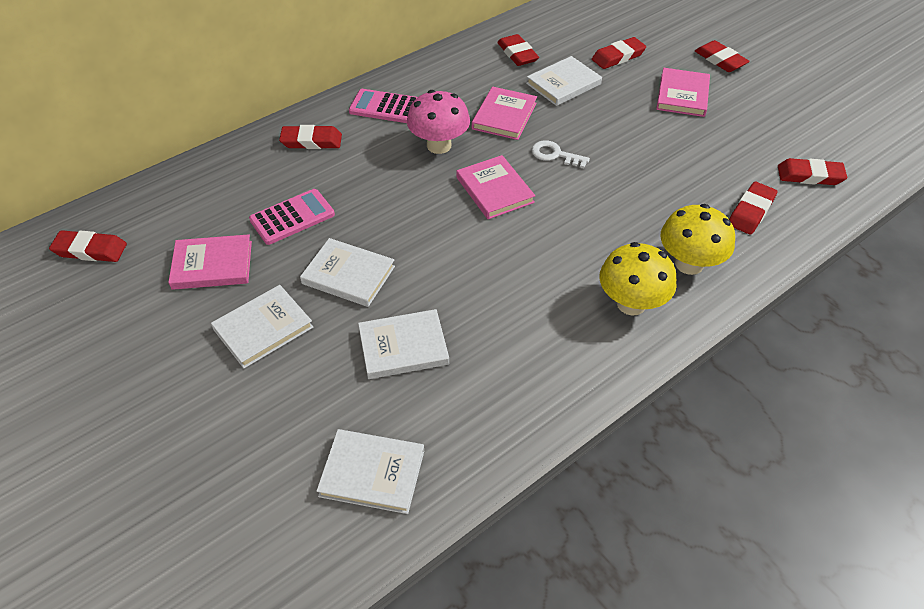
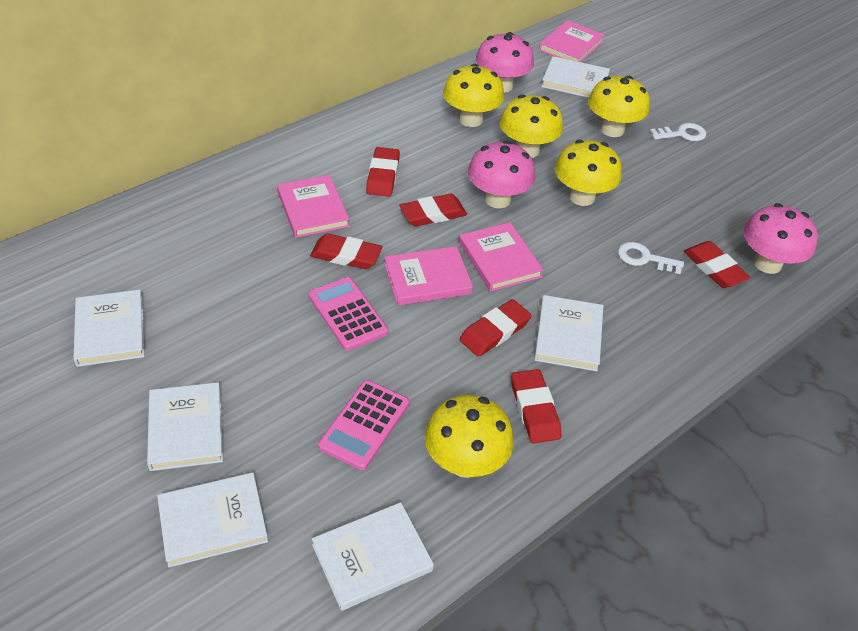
pink mushroom: [407,90,470,154] = 1 -> [468,141,535,208] [476,32,534,93] [744,203,818,274] = 3
red eraser: [49,230,127,262] [279,125,342,149] [497,34,539,66] [592,37,646,69] [695,40,750,72] [729,182,778,235] [778,158,847,185] = 7 -> [310,233,383,269] [366,147,400,197] [399,194,467,226] [460,299,532,357] [511,369,561,444] [684,241,750,288] = 6
white book: [211,285,313,368] [300,238,395,307] [316,429,424,514] [358,309,449,379] [526,56,602,106] = 5 -> [73,290,145,367] [147,382,223,471] [157,472,268,567] [312,502,434,611] [534,295,603,371] [541,56,610,98] = 6
white key: [532,140,590,168] = 1 -> [618,242,684,274] [650,123,706,141] = 2
yellow mushroom: [599,242,677,316] [660,204,735,275] = 2 -> [425,395,514,478] [443,64,504,127] [500,95,563,158] [555,140,622,206] [588,76,650,137] = 5

